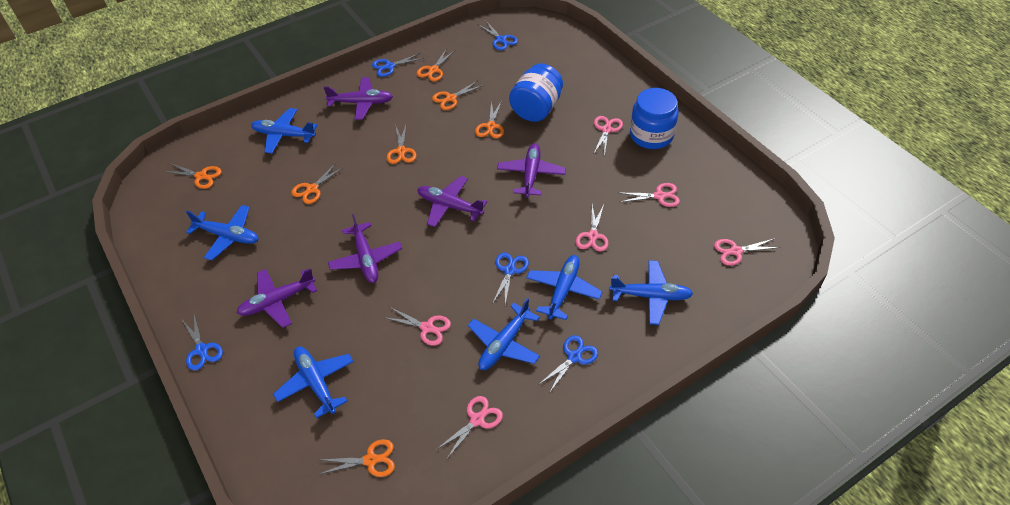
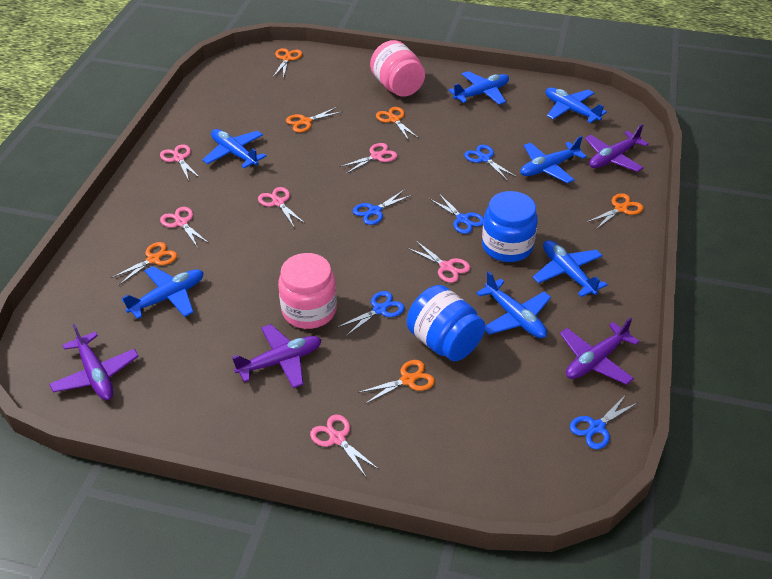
blue plane: [186,205,259,260] [251,108,317,154] [273,346,354,418] [468,298,540,370] [526,255,603,320] [610,260,693,325] = 6 -> [122,266,204,319] [202,129,266,168] [449,71,509,105] [476,271,551,338] [520,136,587,183] [533,240,607,297] [546,87,607,123] = 7
orange scissors: [164,163,222,189] [291,163,344,204] [318,439,395,477] [387,125,416,164] [416,48,454,81] [432,81,484,110] [475,100,504,138] = 7 -> [111,242,177,286] [273,48,302,79] [286,107,341,133] [358,360,435,404] [376,107,418,141] [587,193,643,229] = 6
pink jar: none = 0 -> [278,253,337,329] [370,40,425,97] = 2
purple plane: [237,268,317,328] [323,77,393,120] [328,214,402,283] [417,176,487,227] [497,143,566,198] = 5 -> [49,324,139,400] [232,324,321,388] [560,317,640,385] [585,124,649,172] = 4

